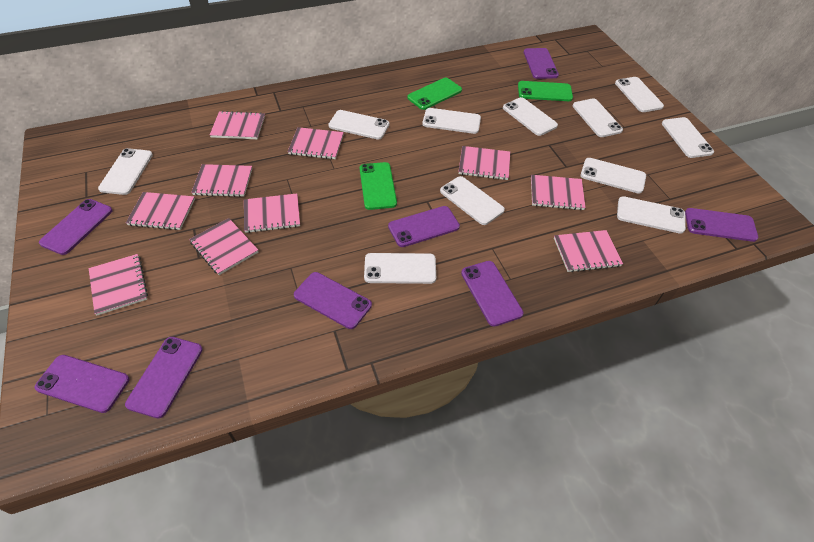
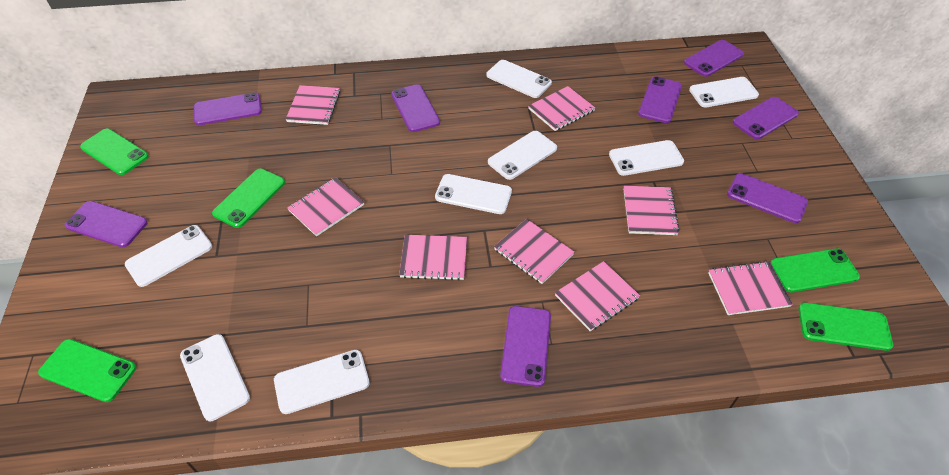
green phone: [360,162,397,210] [407,78,462,110] [518,81,573,101] = 3 -> [38,339,136,402] [80,129,149,175] [212,169,285,228] [771,248,860,292] [798,303,893,351] = 5
pink notebook: [89,254,148,315] [126,192,195,230] [189,218,258,275] [191,164,252,197] [210,111,265,139] [244,193,300,233] [288,127,344,159] [458,146,510,180] [531,175,586,210] [554,230,623,272] = 10 -> [286,85,340,125] [287,177,364,237] [399,235,467,281] [494,219,575,284] [528,86,595,131] [555,261,640,331] [623,186,680,235] [708,261,793,315] = 8
white phone: [98,148,153,195] [328,110,389,140] [364,253,436,284] [422,108,481,134] [440,176,505,225] [503,97,558,136] [573,98,623,137] [581,158,646,194] [615,77,664,112] [617,196,686,234] [662,117,714,158] = 11 -> [125,225,212,287] [180,334,250,421] [274,350,370,414] [435,174,512,214] [486,60,552,98] [488,131,557,180] [609,140,684,176] [689,77,759,108] = 8

